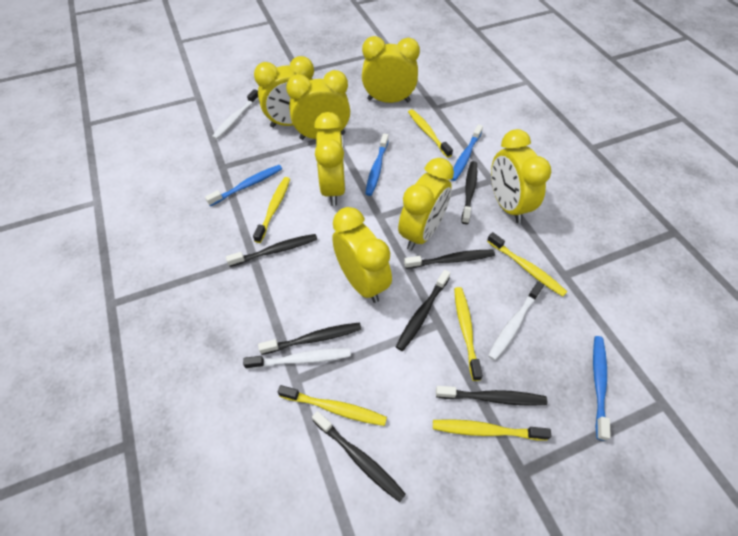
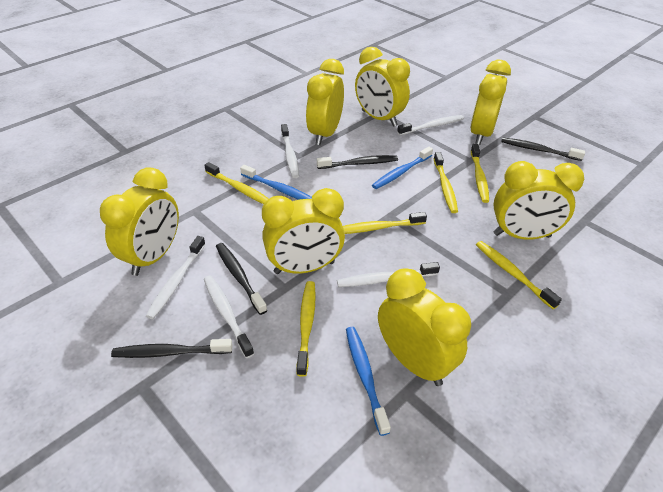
black toothbrush: [226,234,317,267] [258,322,362,355] [312,411,406,502] [396,270,450,351] [404,250,495,269] [436,386,547,406] [462,161,477,224] = 7 -> [111,339,233,358] [216,243,267,315] [317,155,398,169] [501,137,585,161] = 4
blue toothbrush: [205,165,282,206] [365,134,388,196] [450,124,483,181] [593,336,611,441] = 4 -> [240,165,312,200] [346,327,391,436] [372,147,433,189] = 3
white toothbrush: [212,89,258,140] [243,349,351,369] [488,281,544,361] = 3 -> [146,236,206,319] [204,276,254,358] [281,124,299,178] [337,262,440,287] [397,115,464,135] = 5

